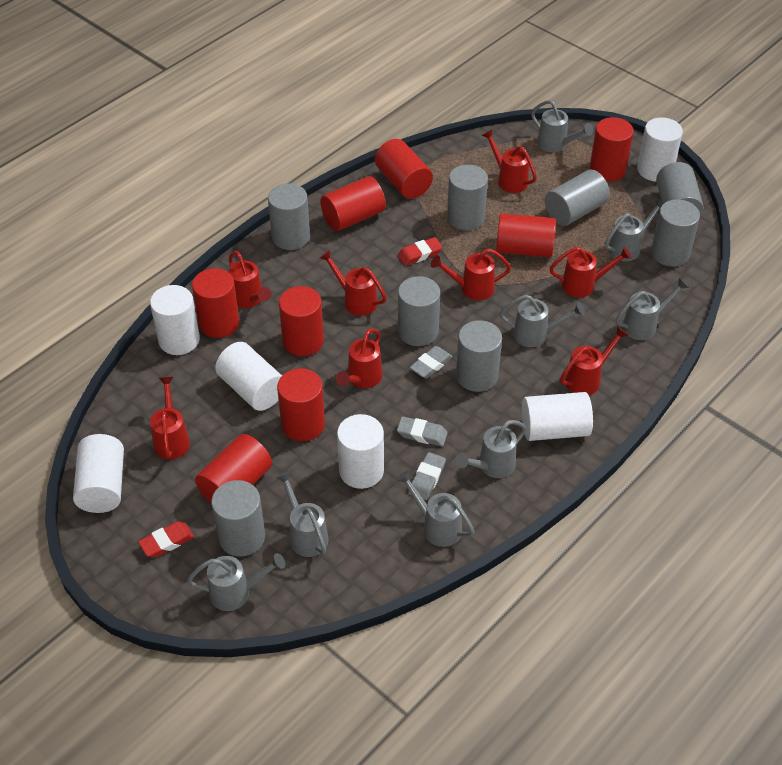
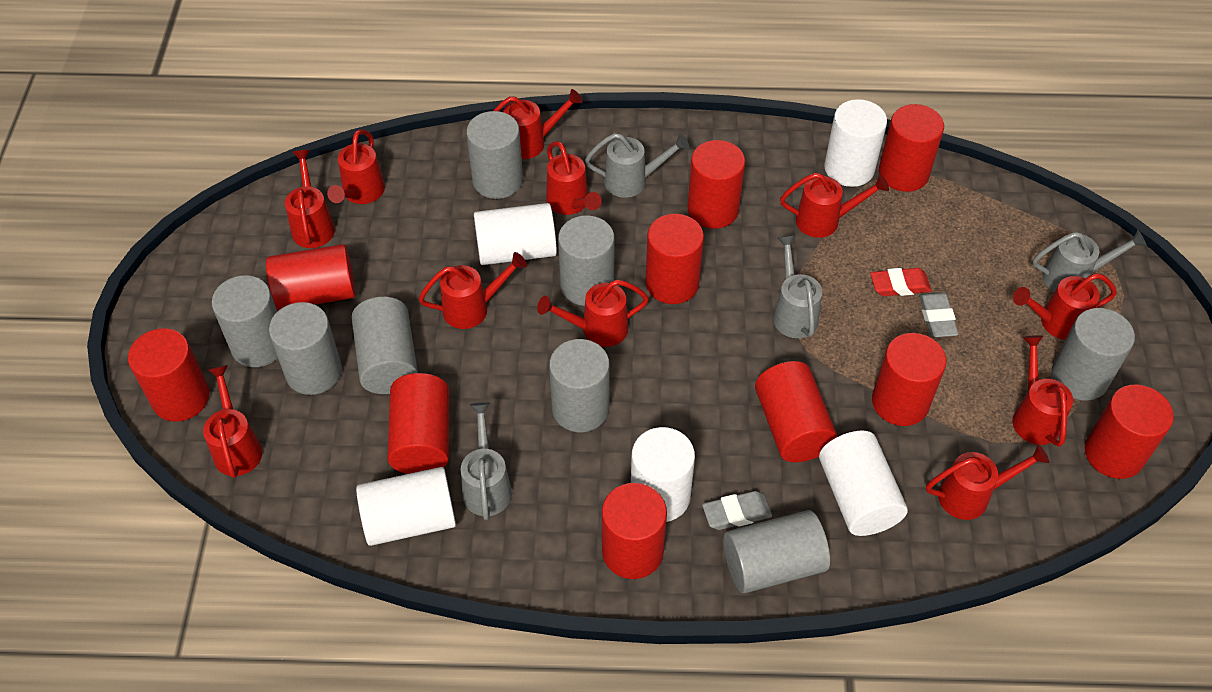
grey eraser: [397,417,448,446] [409,452,446,500] [410,346,453,378] = 3 -> [702,491,772,530] [919,293,959,337] = 2
grey watering can: [187,553,285,611] [276,471,329,557] [396,470,474,547] [455,420,526,478] [500,295,585,347] [531,100,593,152] [605,198,664,261] [616,277,689,340] = 8 -> [461,402,512,521] [585,133,689,198] [773,235,822,338] [1033,230,1147,292] = 4
red cylinder: [192,268,240,338] [195,434,272,503] [277,368,325,441] [279,286,324,356] [320,176,386,231] [375,139,433,199] [496,213,556,257] [590,117,634,181] = 8 -> [128,328,210,422] [266,244,355,311] [388,373,449,474] [602,483,667,579] [645,214,704,304] [687,140,745,229] [755,361,837,462] [872,333,946,426] [879,104,944,192] [1085,384,1174,479] = 10
red eraser: [138,521,194,558] [397,237,443,266] = 2 -> [870,268,932,296] = 1
red watering can: [150,377,190,460] [229,251,271,308] [320,250,387,316] [336,328,382,388] [431,248,511,300] [482,130,537,193] [550,247,631,297] [560,326,628,395] = 8 -> [203,365,262,478] [285,150,335,248] [327,129,385,204] [419,252,527,329] [493,89,583,159] [537,279,649,347] [546,141,602,215] [780,173,889,238] [926,444,1049,520] [1013,273,1117,340] [1013,335,1073,447] = 11
white cylinder: [73,434,124,513] [150,285,200,355] [215,342,282,411] [337,414,384,489] [522,392,593,441] [637,117,683,182] = 6 -> [356,467,456,546] [474,203,557,265] [631,427,695,522] [819,431,908,536] [824,99,887,187] = 5

